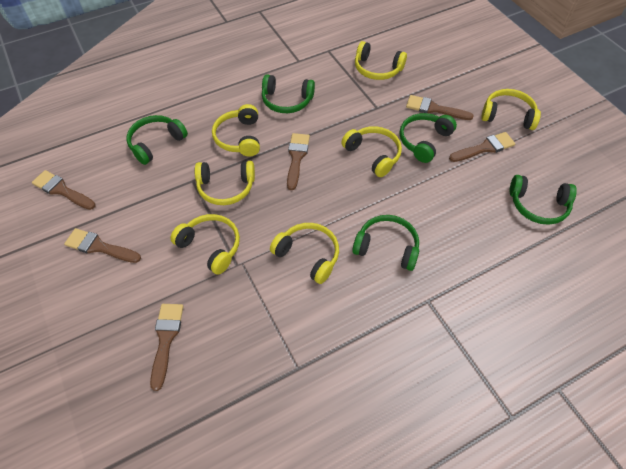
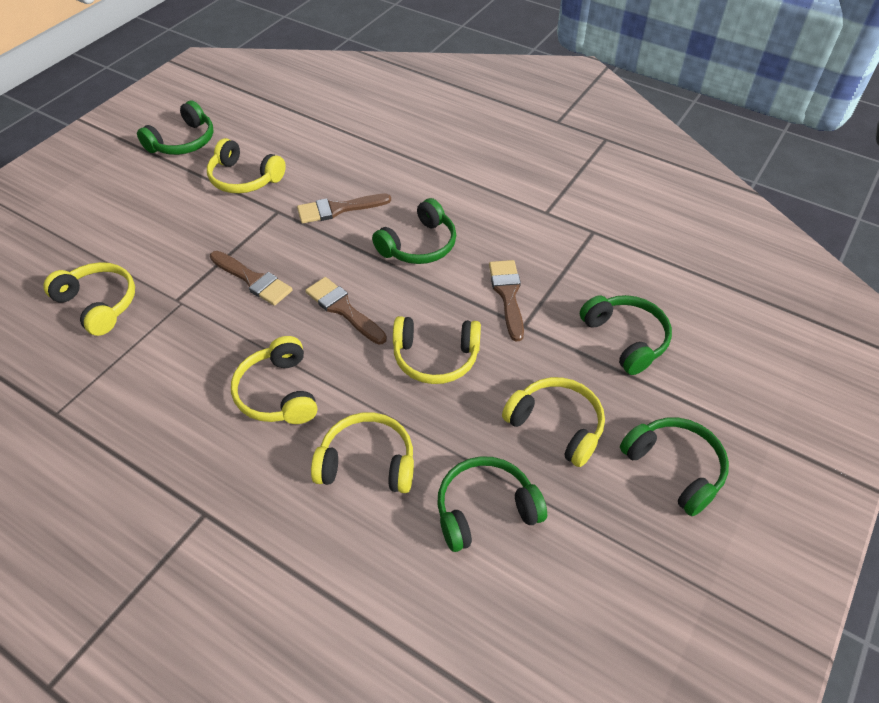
brown brush: [32,170,96,210] [64,228,141,263] [150,304,184,391] [287,133,310,190] [406,95,474,120] [449,132,515,162] = 6 -> [210,251,293,306] [297,194,391,224] [305,277,387,345] [489,260,524,341] = 4
yellow headphones: [170,214,240,275] [195,161,255,205] [212,104,260,156] [270,223,339,284] [341,126,402,177] [355,41,407,80] [481,89,541,130] = 7 -> [43,262,135,336] [207,138,286,193] [231,336,317,424] [311,412,414,493] [393,316,481,384] [502,377,605,467] = 6

